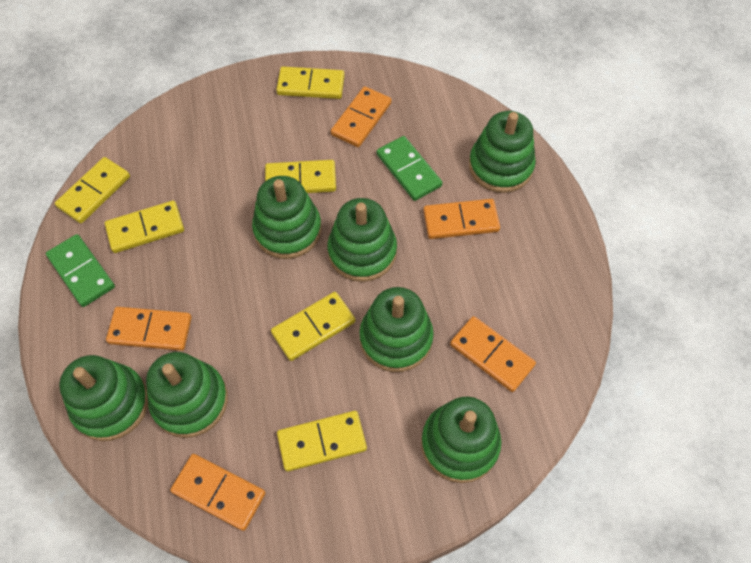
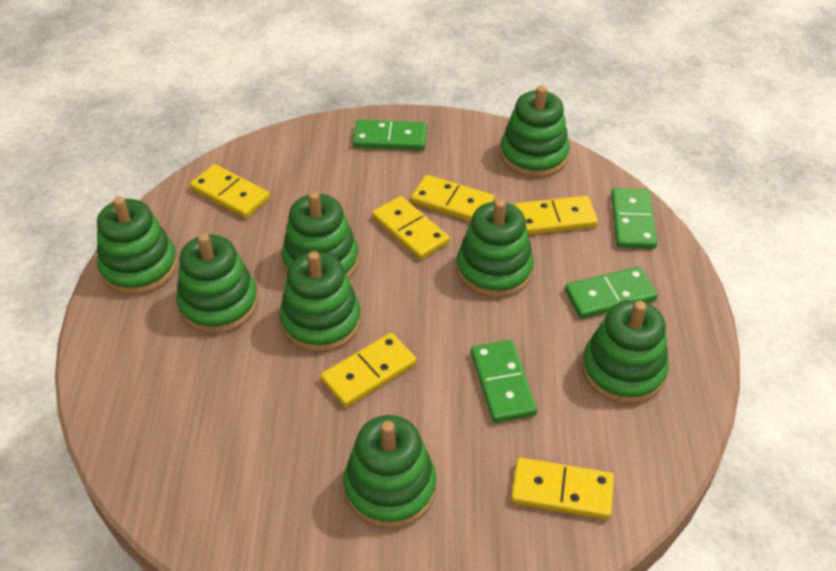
green domino: [46,234,115,307] [377,136,442,201] = 2 -> [353,119,427,151] [471,340,537,423] [565,267,658,319] [611,188,657,249] = 4
green stacking toy: [59,355,148,441] [146,352,228,438] [252,176,321,259] [327,198,397,282] [359,287,434,372] [421,397,501,483] [469,111,536,193] = 7 -> [97,197,178,295] [176,233,258,334] [279,251,361,352] [282,191,359,279] [343,415,436,529] [456,199,534,298] [500,85,569,178] [582,300,669,404] = 8
orange domino: [106,307,192,351] [170,454,265,531] [331,86,392,147] [423,199,500,239] [450,316,536,392] = 5 -> none = 0

